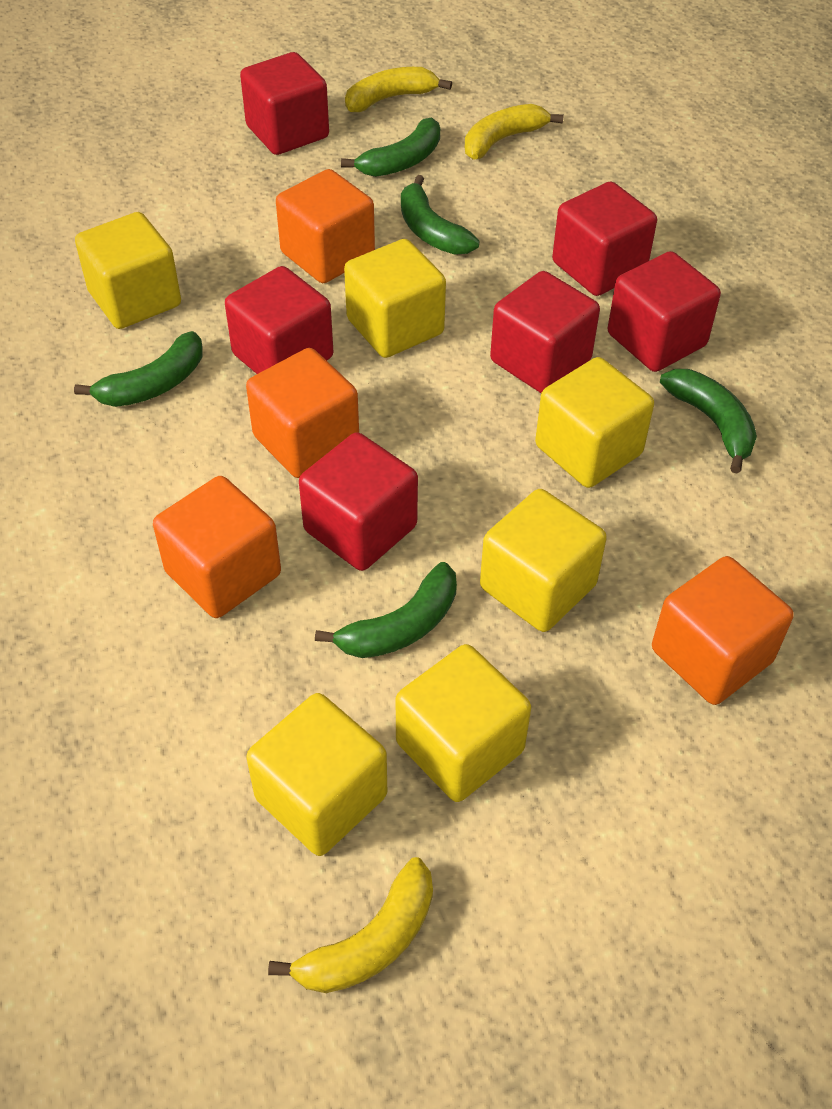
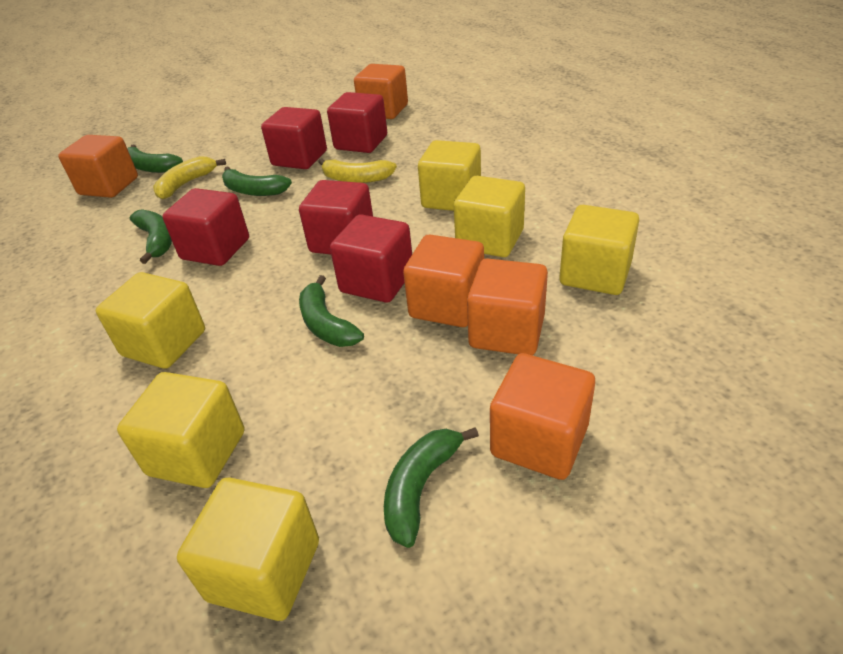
orange cube: [153,476,281,618] [246,348,359,478] [276,169,375,283] [652,556,794,705] = 4 -> [58,135,138,198] [354,64,408,119] [403,234,484,327] [467,258,548,355] [490,353,595,480] = 5
red cube: [225,266,333,374] [240,52,329,155] [299,432,418,571] [490,271,600,393] [552,181,657,296] [608,251,721,372] = 6 -> [163,188,249,266] [261,107,327,169] [299,180,373,254] [327,92,387,153] [330,214,412,302] = 5
yellow banana: [268,857,433,993] [345,67,452,112] [465,104,564,159] = 3 -> [153,156,226,199] [318,158,397,183] = 2

